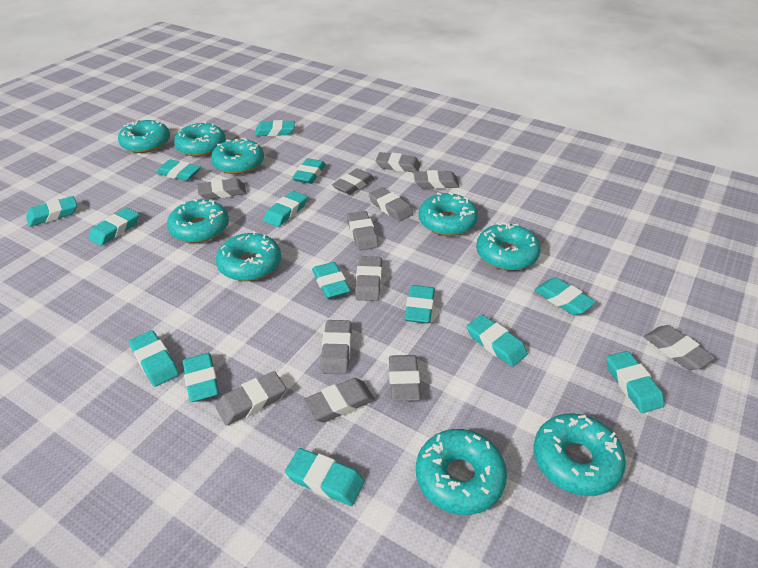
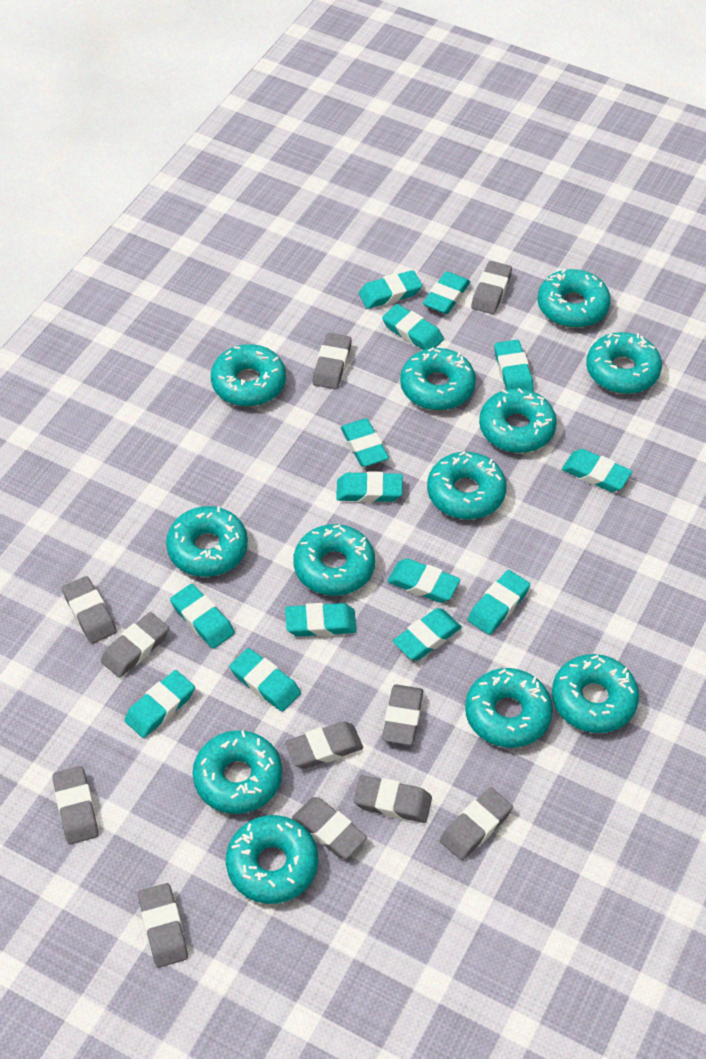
grey eraser: [197,178,246,200] [216,371,286,426] [303,378,375,423] [320,320,352,374] [332,168,374,195] [347,211,379,250] [355,256,382,301] [369,187,413,221] [376,152,421,172] [389,355,421,401] [414,170,460,189] [644,325,715,370] = 12 -> [53,766,99,844] [62,576,117,644] [101,612,169,678] [138,883,188,968] [285,722,363,769] [292,797,367,859] [312,333,352,389] [353,775,432,823] [382,684,423,745] [440,788,513,860] [471,261,512,314] = 11
turquoise donut: [118,120,170,153] [167,199,229,243] [174,121,226,156] [211,138,264,174] [216,231,281,281] [416,429,507,515] [419,192,478,236] [476,222,540,270] [534,413,626,496] = 9 -> [166,506,248,577] [192,730,282,814] [211,344,286,407] [226,815,318,904] [293,524,375,596] [400,348,476,410] [427,451,507,519] [465,668,553,748] [479,388,557,453] [537,269,611,328] [552,654,639,733] [586,332,662,394] = 12

